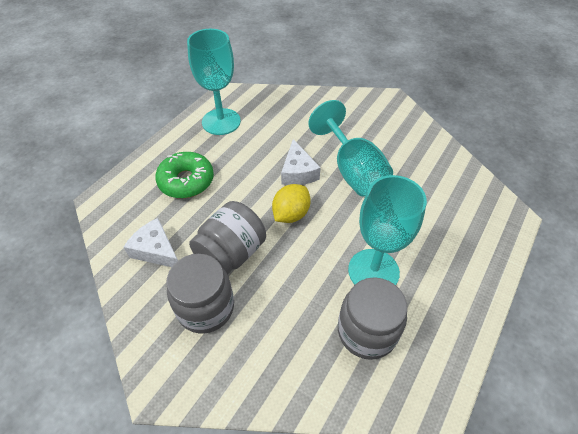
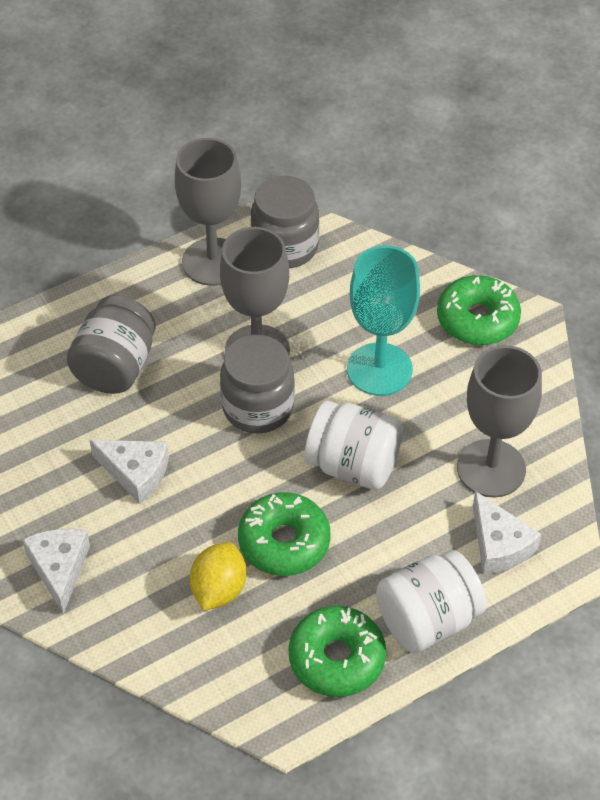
green donut: [155,152,214,198] = 1 -> [238,492,330,576] [288,606,386,697] [437,275,521,345] = 3
grey goblet: none = 0 -> [175,138,241,286] [220,227,290,355] [457,345,542,498] = 3
turquoise goblet: [187,29,241,135] [308,100,393,196] [348,175,427,285] = 3 -> [347,246,420,396] = 1
white cheese: [124,218,178,267] [281,139,321,185] = 2 -> [22,529,90,614] [89,440,169,504] [473,491,541,574] = 3
white jar: none = 0 -> [305,400,403,490] [376,550,487,653] = 2

